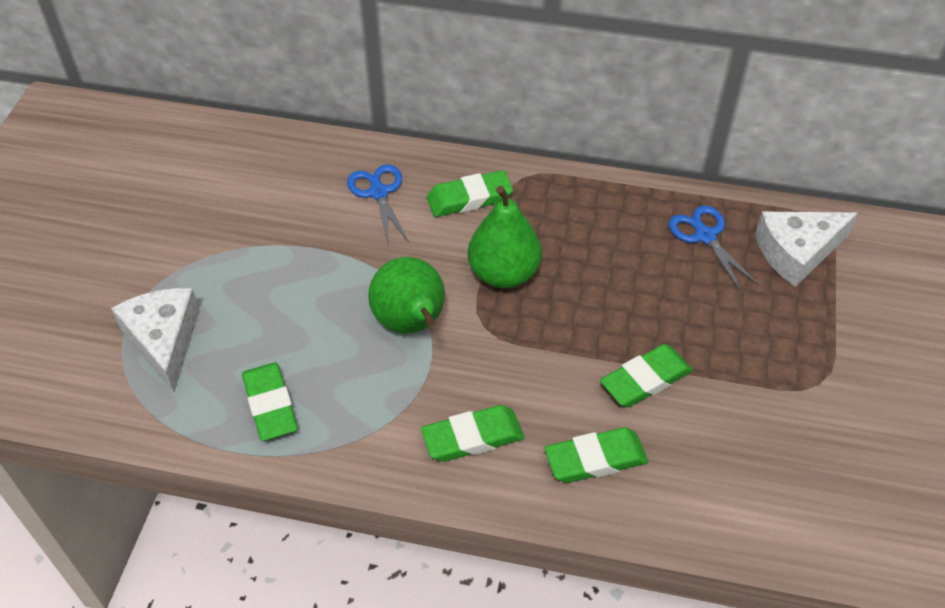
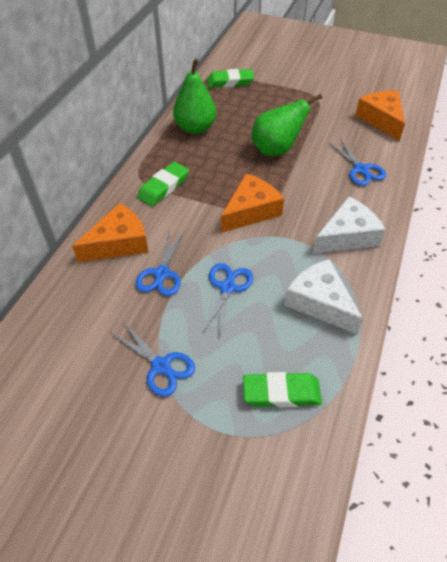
blue scissors: [347,164,409,243] [669,206,759,291] = 2 -> [111,322,195,397] [136,232,184,296] [202,263,253,337] [329,139,386,186] = 4
green eraser: [242,362,298,441] [421,405,524,462] [427,170,513,217] [545,427,648,483] [600,344,693,407] = 5 -> [137,162,189,206] [207,69,254,88] [243,372,322,407] = 3
orange cheese: none = 0 -> [72,203,149,262] [221,174,284,233] [355,91,405,141] = 3

